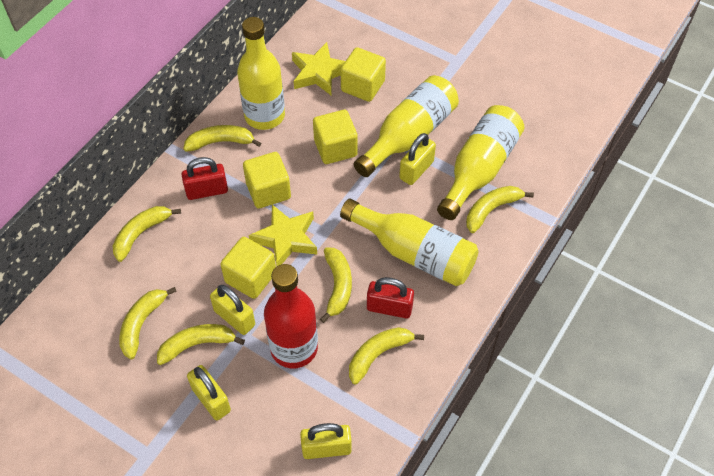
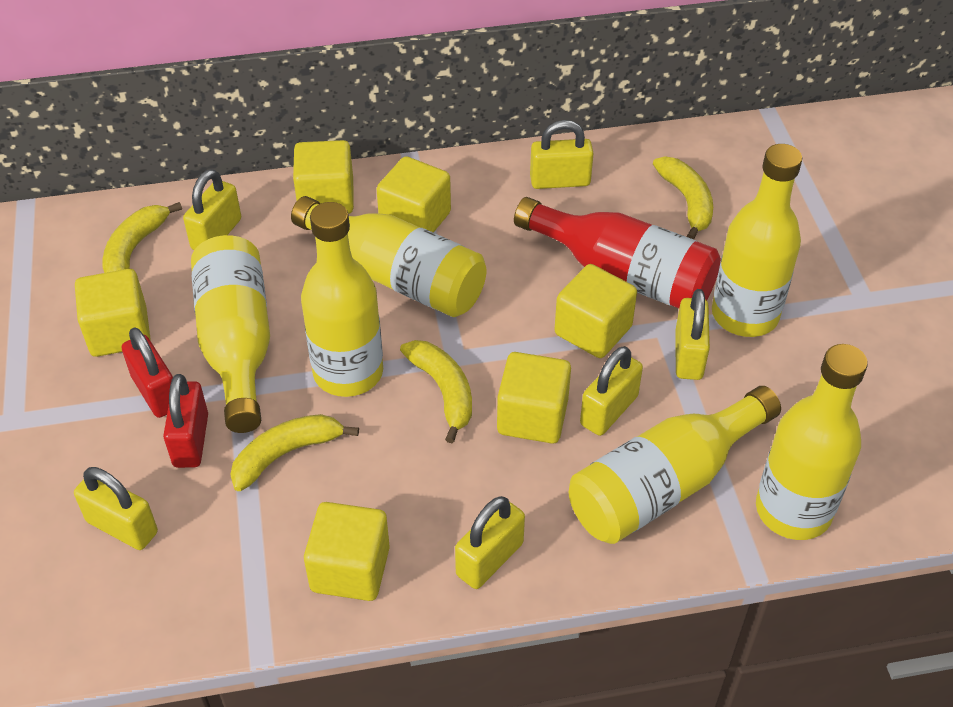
yellow banana: [113,206,181,262] [119,287,177,359] [157,324,245,365] [183,125,261,152] [320,247,352,323] [349,327,424,385] [466,186,534,233] = 7 -> [102,202,182,273] [230,414,359,491] [400,340,472,443] [653,156,713,239] = 4
yellow bottle: [237,17,285,130] [340,199,478,286] [354,75,459,177] [437,105,524,220] = 4 -> [191,235,270,433] [291,196,486,317] [301,202,383,397] [569,386,781,544] [712,144,802,337] [756,344,868,540] = 6
yellow cube: [220,237,276,299] [243,152,291,208] [313,110,358,164] [341,47,386,102] = 4 -> [75,269,151,357] [293,140,354,214] [304,502,390,601] [377,156,451,233] [497,352,571,444] [554,264,637,358] = 6
yellow padlock: [187,365,231,420] [210,285,255,335] [300,423,352,459] [399,133,436,185] = 4 -> [74,467,158,550] [183,169,241,250] [455,496,525,589] [530,120,594,189] [580,346,643,436] [675,289,710,380] = 6
yellow star: [249,205,317,266] [292,42,345,96] = 2 -> none = 0

